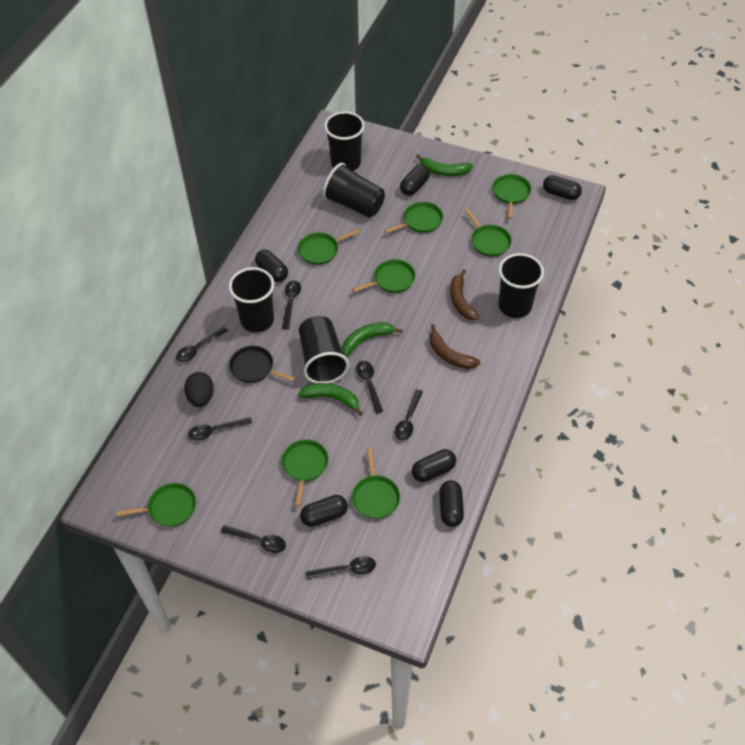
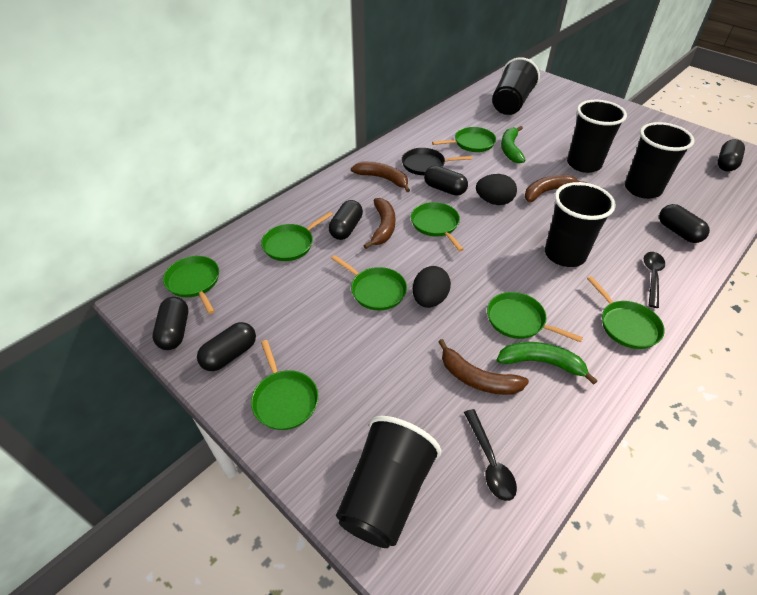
black egg: [184,372,214,407] = 1 -> [413,266,451,308] [476,174,517,205] = 2
black spoon: [176,327,228,362] [188,417,252,440] [221,525,286,553] [282,281,301,329] [306,556,376,579] [356,361,383,413] [395,389,423,440] = 7 -> [464,409,517,501] [644,252,665,308] = 2
brown banana: [430,324,480,369] [450,269,480,320] = 2 -> [351,162,410,192] [363,198,395,249] [438,339,529,395] [525,175,587,202] = 4
green banana: [298,383,363,416] [342,322,403,356] [416,154,473,176] = 3 -> [497,342,597,385] [501,126,525,163] = 2

